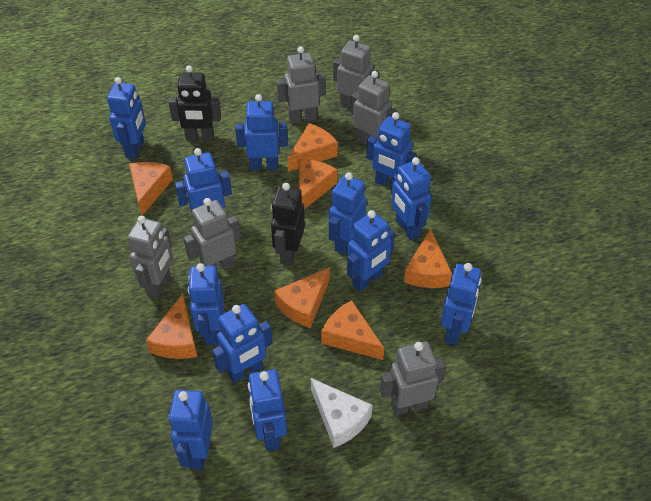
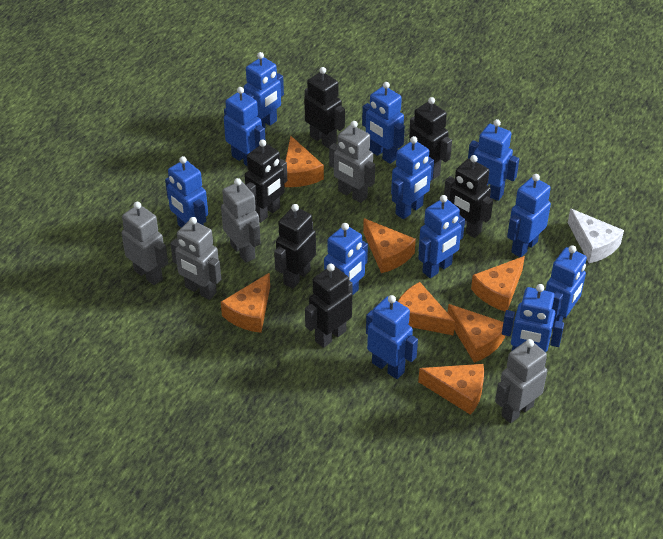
black robot: [168,65,221,141] [271,183,305,265] = 2 -> [244,139,287,223] [274,204,316,289] [304,67,345,149] [305,263,353,348] [409,97,452,180] [444,155,493,238] = 6
grey robot: [128,216,173,298] [184,198,241,273] [277,46,326,124] [333,35,379,109] [351,71,397,144] [380,342,445,416] = 6 -> [121,202,168,285] [170,217,221,300] [221,178,261,263] [329,121,375,203] [495,339,547,423] = 5

